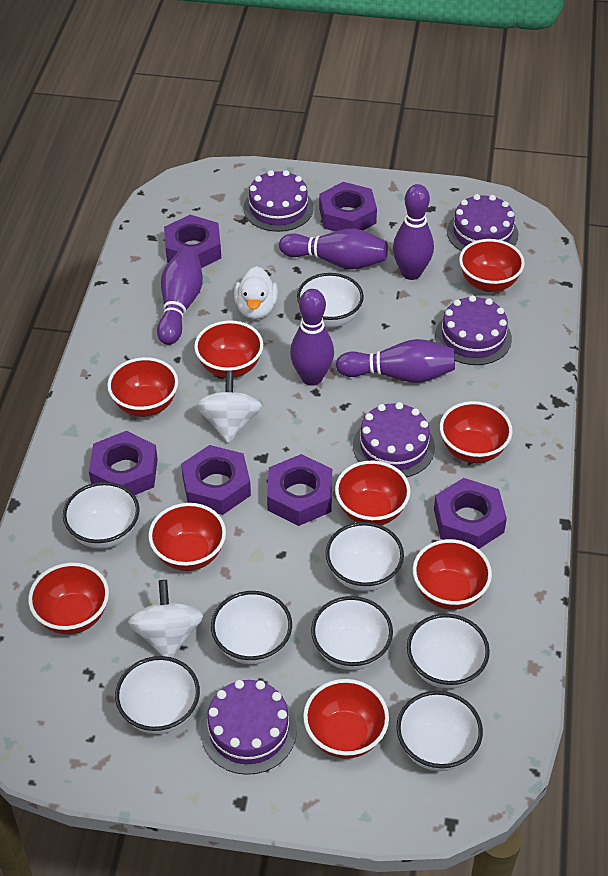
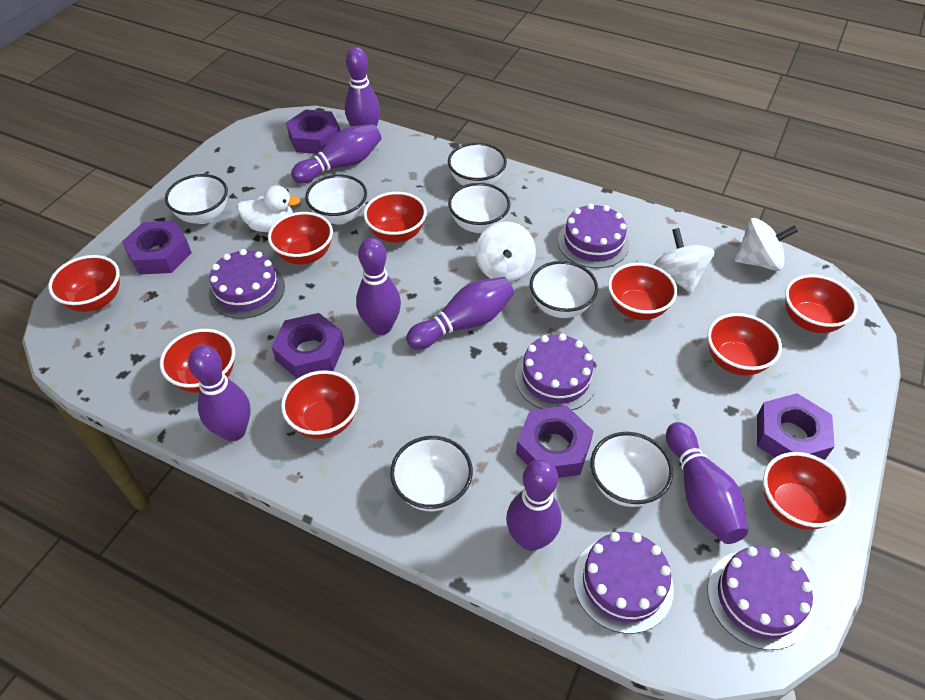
purple bowling pin: [157,247,203,345] [279,229,388,269] [290,289,334,386] [336,339,455,383] [393,184,434,280] = 5 -> [188,346,250,441] [291,124,381,184] [345,47,380,127] [356,238,401,335] [406,277,514,350] [506,459,562,551] [666,422,748,544] = 7
purple nut: [89,431,158,495] [164,215,221,268] [181,445,251,515] [267,454,332,526] [319,182,377,232] [434,478,507,549] = 6 -> [122,221,192,275] [272,313,345,379] [286,110,340,154] [516,406,594,478] [757,393,835,460] = 5
white bowl: [63,482,139,549] [115,656,200,734] [211,591,292,665] [297,273,364,328] [311,596,393,670] [326,522,404,591] [396,691,483,771] [407,614,490,689] = 8 -> [165,174,228,224] [305,175,367,225] [390,436,473,511] [448,142,507,186] [448,183,510,233] [530,261,598,318] [590,432,673,507] = 7
white spinning top: [128,580,203,658] [196,371,262,443] = 2 -> [475,221,536,282] [654,228,715,293] [734,218,798,271] = 3

